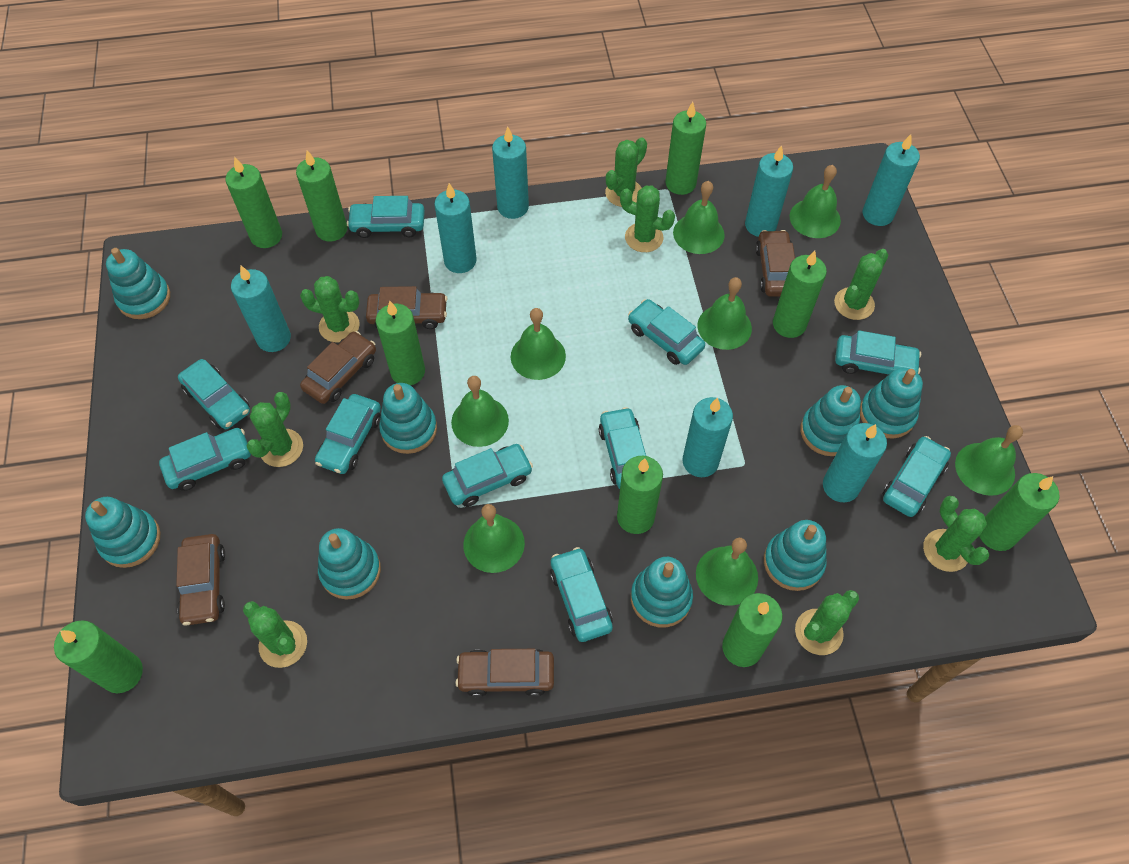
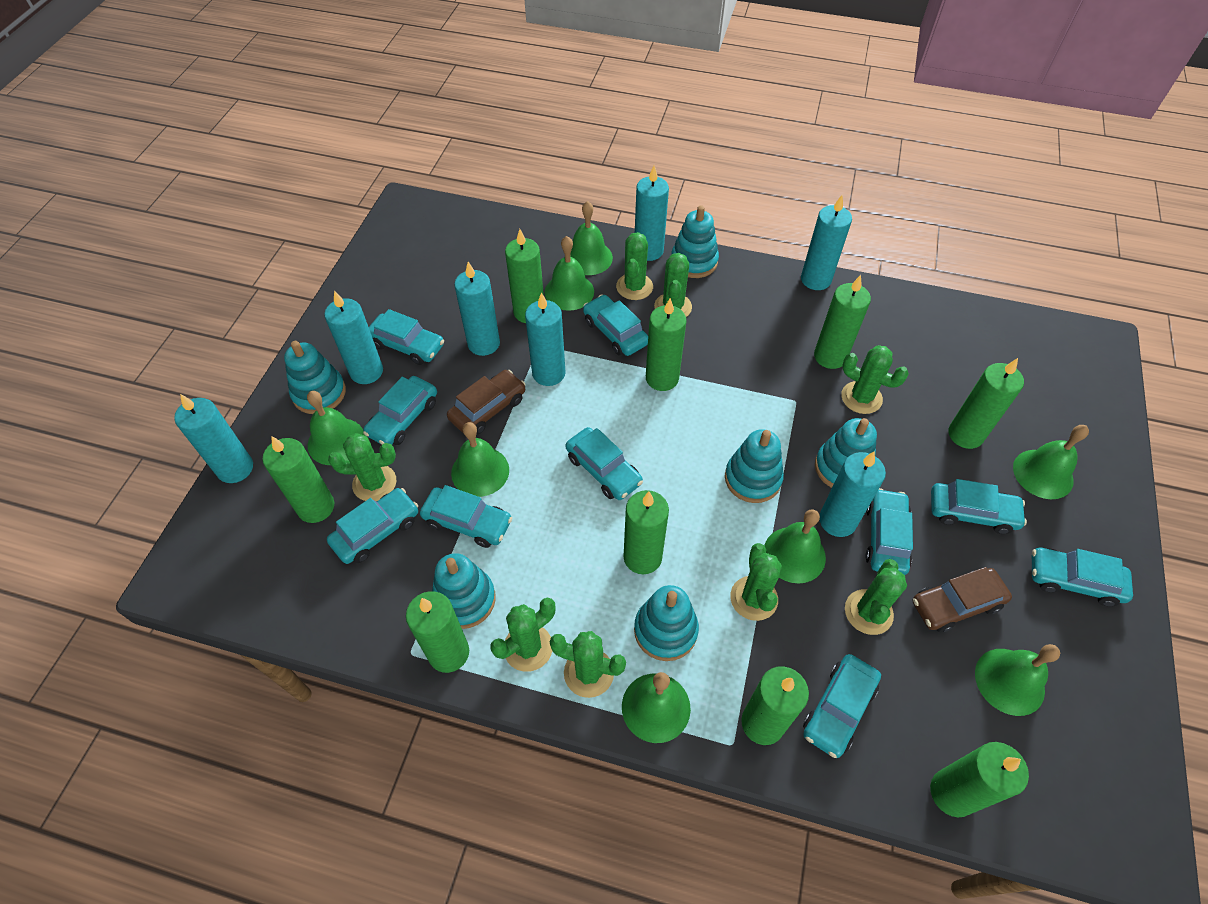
brown car: [176,534,225,625] [300,331,376,404] [366,286,448,329] [455,649,554,697] [755,230,795,297] = 5 -> [447,370,526,435] [912,567,1012,633] = 2
turquoise stacking toy: [85,497,161,568] [106,248,170,319] [318,528,381,600] [379,383,437,454] [631,557,693,627] [764,520,827,591] [800,385,861,456] [860,368,923,439] = 8 -> [284,341,346,414] [432,553,496,629] [634,585,699,661] [671,205,719,278] [725,429,784,503] [815,418,877,488] = 6

